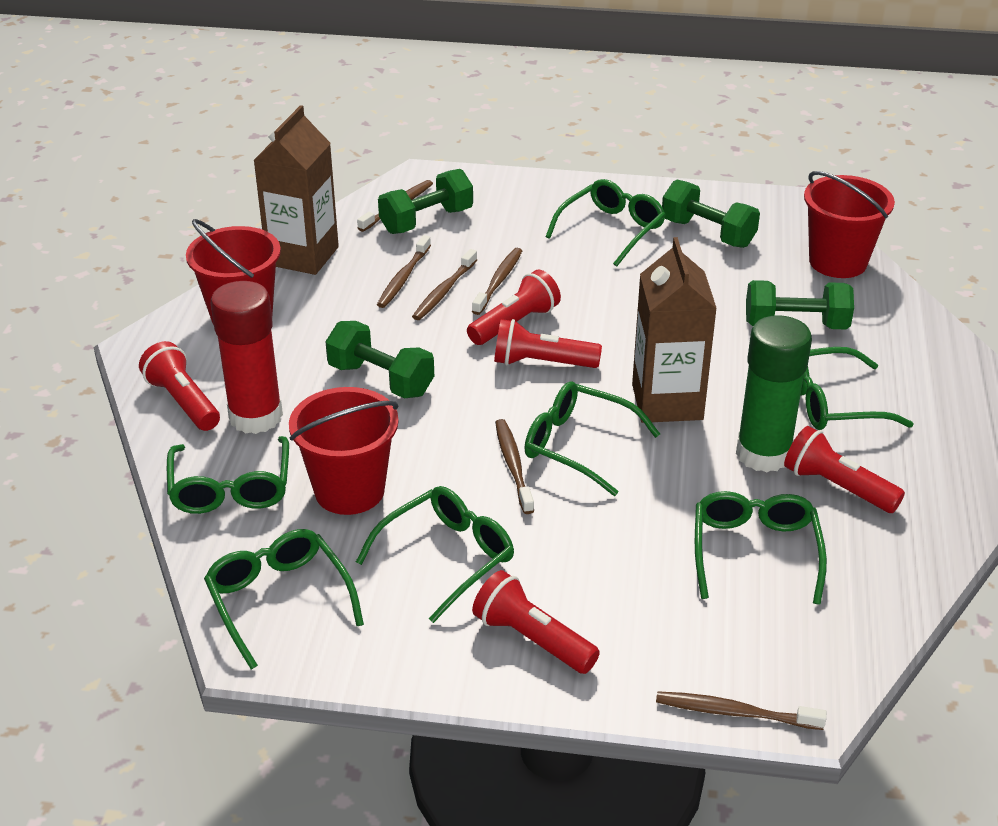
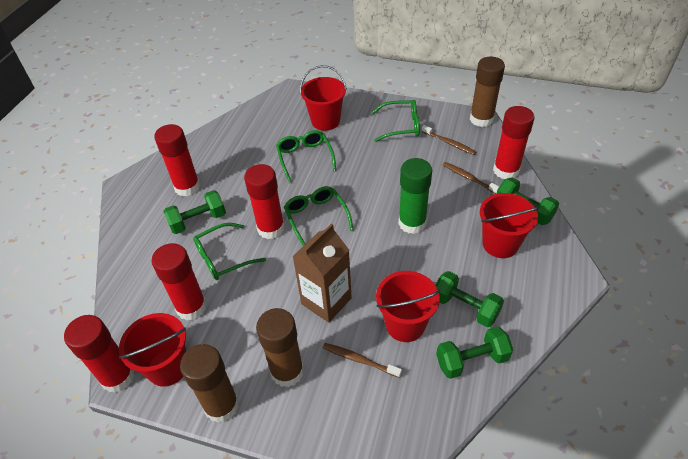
brown carton: [253,105,339,275] [632,237,717,423] = 2 -> [292,223,352,323] = 1
brown glue stick: none = 0 -> [180,344,239,423] [256,308,304,387] [470,57,505,127] = 3
brown toothbrush: [357,180,433,232] [377,235,431,308] [412,249,477,320] [472,248,522,315] [495,419,534,514] [656,691,827,730] = 6 -> [323,343,402,378] [421,125,476,155] [443,162,499,194] = 3
green glasses: [167,436,289,514] [204,529,364,669] [356,486,514,623] [524,381,660,496] [545,179,666,266] [695,491,827,605] [801,347,914,430] = 7 -> [193,223,266,280] [276,130,336,182] [284,186,354,246] [372,100,420,142] = 4
red bucket: [186,219,281,325] [289,387,399,515] [804,171,895,278] = 3 -> [119,313,186,387] [300,65,347,131] [376,271,440,342] [480,193,539,258] = 4
red flashlight: [139,341,220,431] [467,270,561,345] [472,570,600,674] [494,319,602,368] [784,426,905,513] = 5 -> none = 0
red glue stick: [211,281,283,434] = 1 -> [64,315,135,393] [152,243,207,321] [154,124,200,197] [244,164,285,239] [493,106,535,179] = 5

